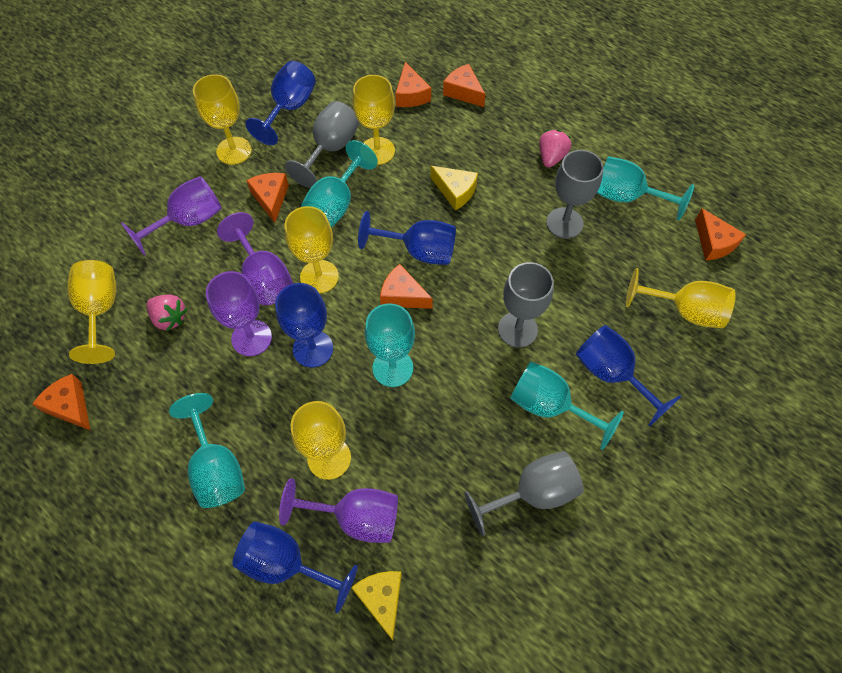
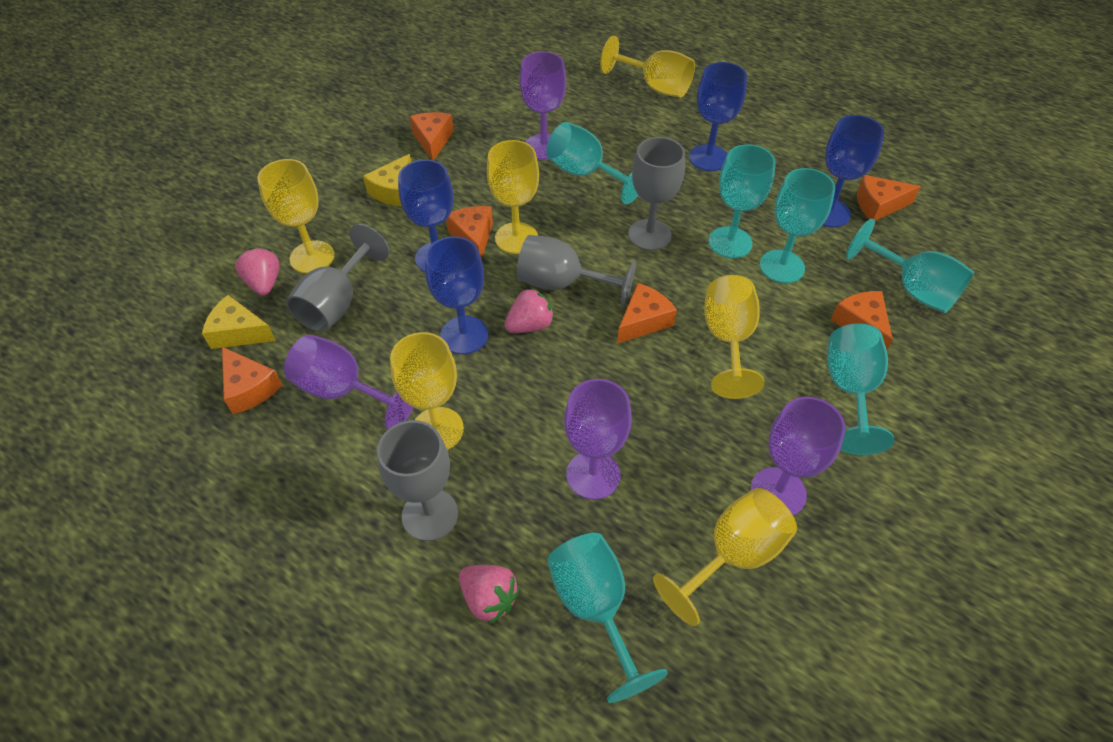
blue goblet: [233,521,358,613] [246,61,316,145] [275,283,333,367] [358,211,456,265] [576,325,682,426] = 5 -> [398,159,453,272] [425,236,488,354] [689,62,747,171] [822,115,884,227] = 4
pink strawberry: [146,294,187,331] [539,130,571,168] = 2 -> [235,248,280,296] [459,565,520,624] [505,287,554,333] = 3
turquoise goblet: [169,393,245,508] [301,140,378,228] [365,303,415,387] [510,362,624,450] [597,156,694,221] = 5 -> [546,122,638,204] [547,533,668,703] [708,144,776,258] [760,168,835,283] [827,323,895,455] [846,219,974,313] = 6

